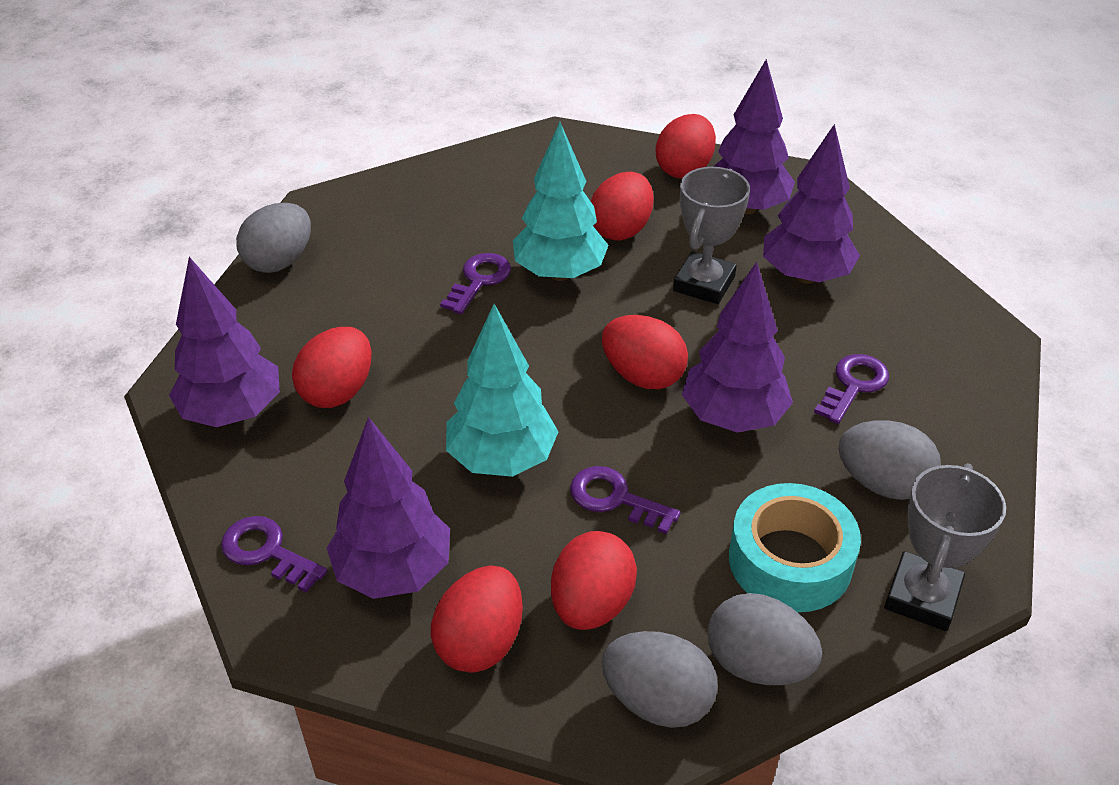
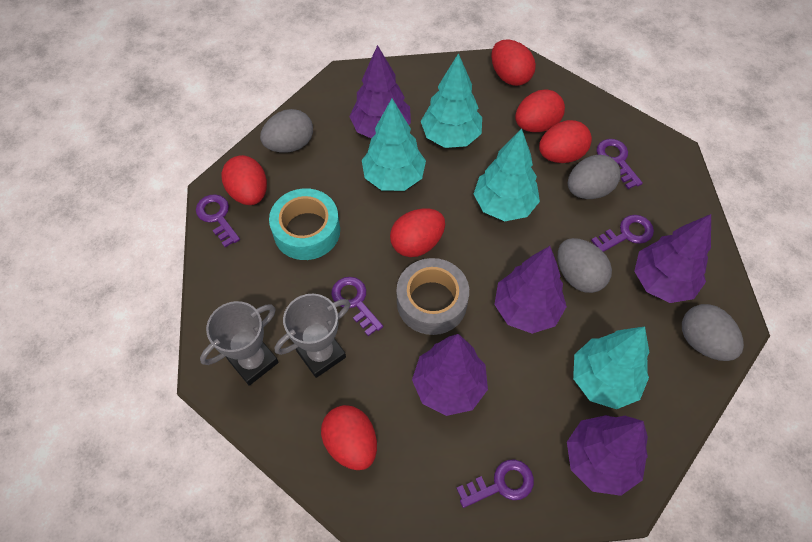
grey tape: none = 0 -> [397,258,469,335] = 1
purple key: [221,516,327,593] [440,253,511,314] [570,466,681,534] [814,354,889,424] = 4 -> [196,194,240,247] [331,277,383,336] [456,459,534,508] [591,215,654,252] [597,139,643,189] = 5
turquoise tree: [446,304,559,477] [513,122,608,281] = 2 -> [362,99,426,191] [421,53,482,148] [474,128,540,221] [573,326,649,409] = 4

